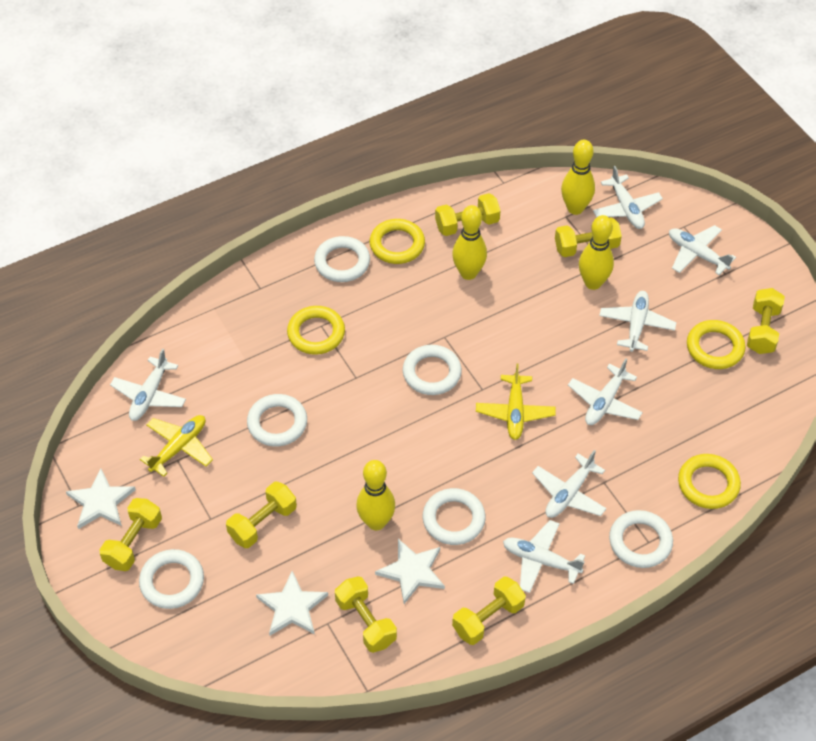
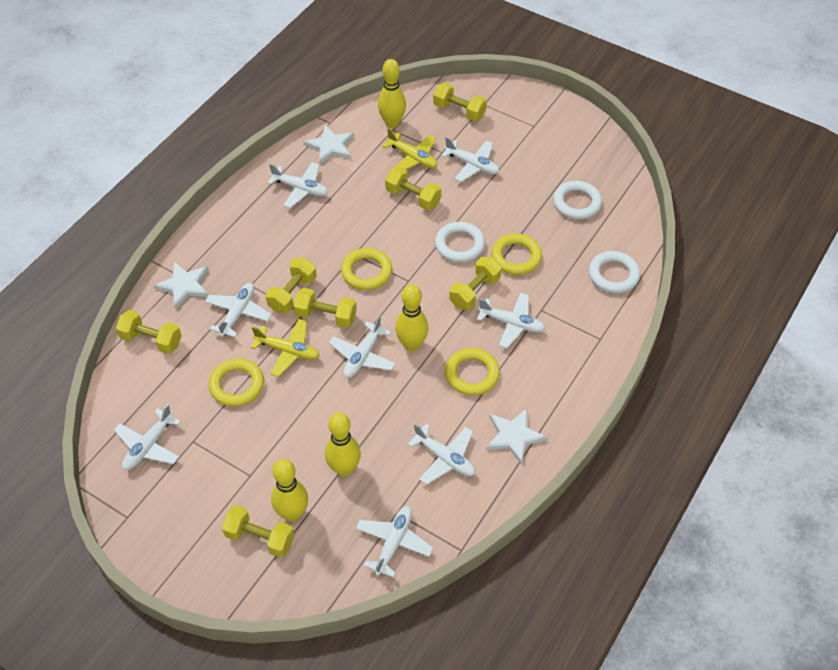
white plane: [110,349,186,421] [503,520,585,593] [532,450,607,518] [568,358,643,425] [593,166,663,229] [599,291,676,352] [669,225,736,275] = 7 -> [114,404,181,470] [205,283,271,337] [267,162,328,208] [329,315,396,378] [356,506,433,578] [408,424,475,485] [441,137,500,182] [477,293,545,348] = 8
white ring: [139,549,204,609] [247,394,307,447] [314,236,370,282] [403,345,462,395] [423,488,486,545] [609,510,673,568] = 6 -> [435,222,485,263] [553,181,602,220] [589,251,640,293] = 3

